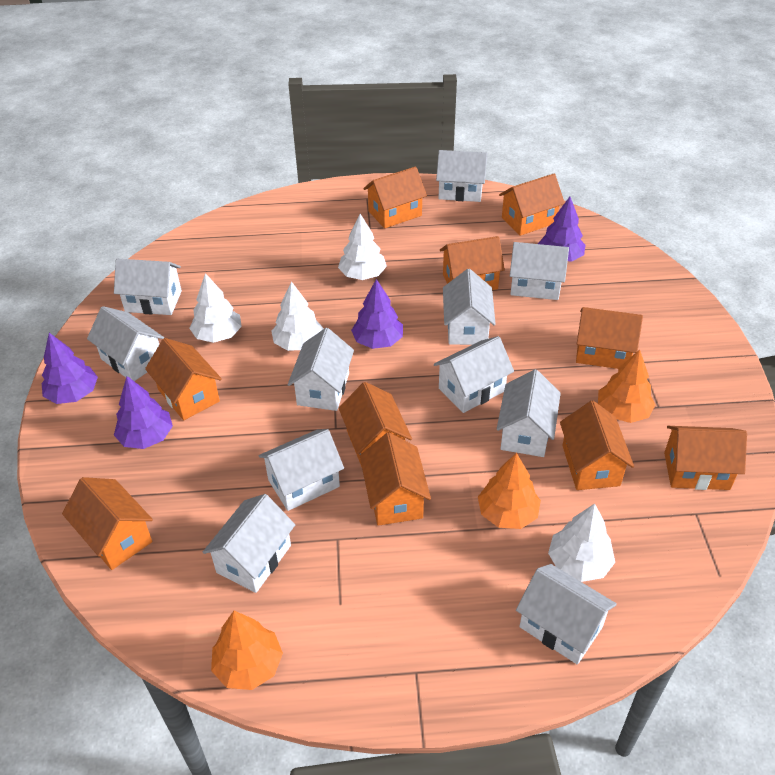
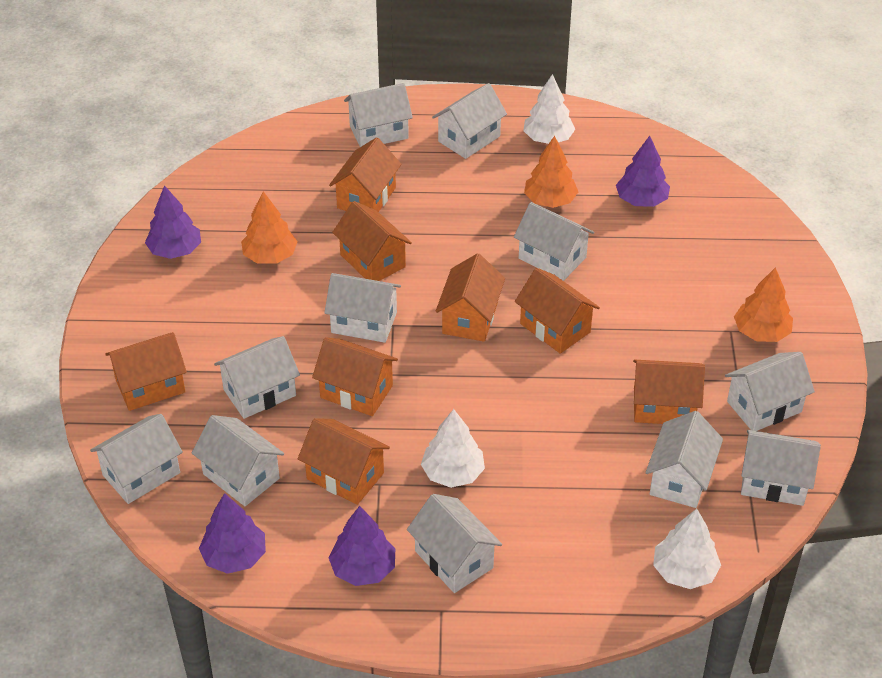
orange house: [62,477,153,570] [145,338,222,420] [339,382,412,467] [360,432,431,526] [363,166,427,228] [440,236,505,290] [499,174,565,236] [560,401,634,490] [576,307,643,369] [664,426,747,490] = 10 -> [105,332,187,411] [298,418,390,505] [312,337,398,416] [329,137,402,212] [332,201,412,281] [435,253,505,342] [515,268,600,354] [633,360,705,424] = 8
white tree: [189,273,242,343] [271,281,324,351] [338,214,387,280] [548,504,615,582] = 4 -> [421,409,485,488] [523,74,575,144] [653,509,721,589] = 3

